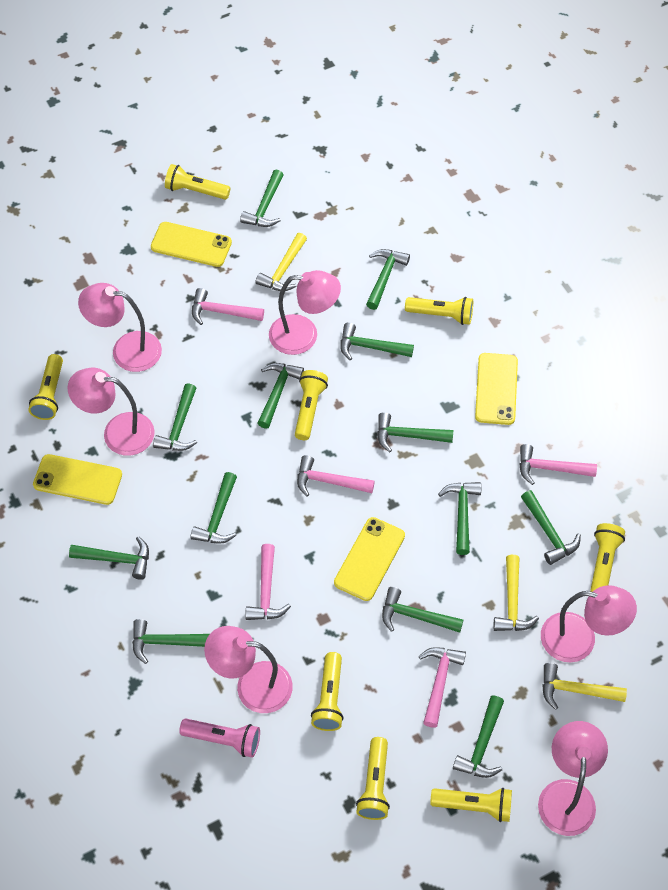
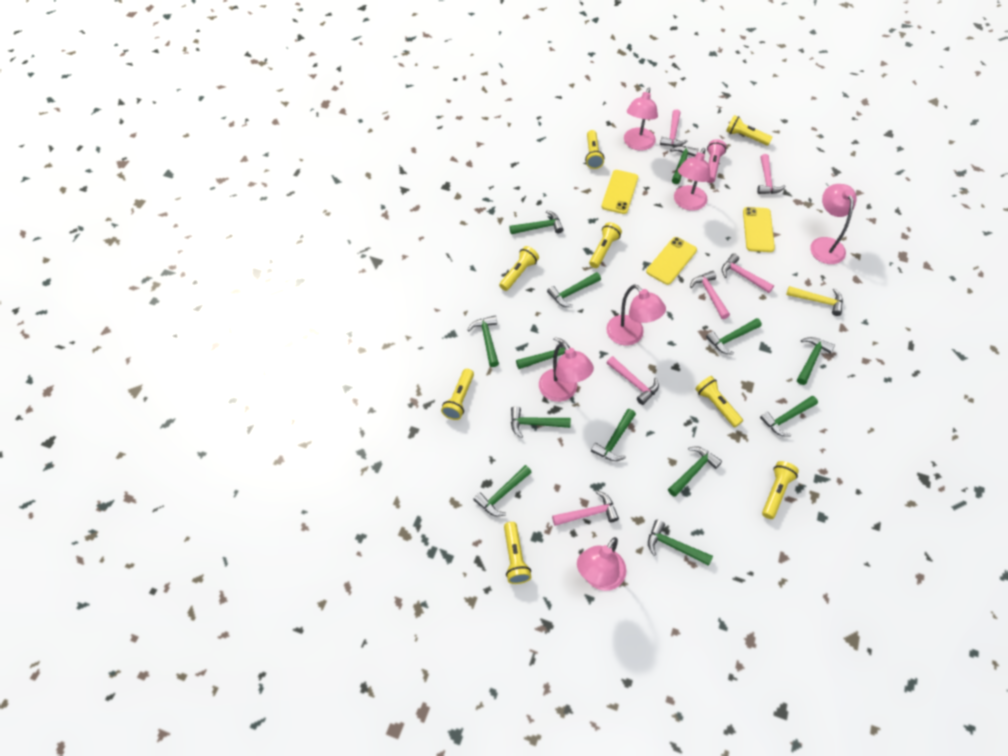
pink hammer: [192,288,264,325] [245,544,291,620] [297,455,375,496] [419,647,466,728] [519,444,597,485] = 5 -> [552,490,619,526] [607,356,659,405] [660,109,688,147] [690,271,730,319] [722,253,774,293] [757,154,786,194] = 6
yellow hammer: [255,233,307,291] [493,555,539,631] [542,663,627,710] = 3 -> [786,286,843,316] = 1
yellow phone: [33,454,122,505] [151,222,232,267] [334,517,405,601] [475,353,518,425] = 4 -> [602,170,638,214] [646,237,697,285] [743,207,775,252] = 3

